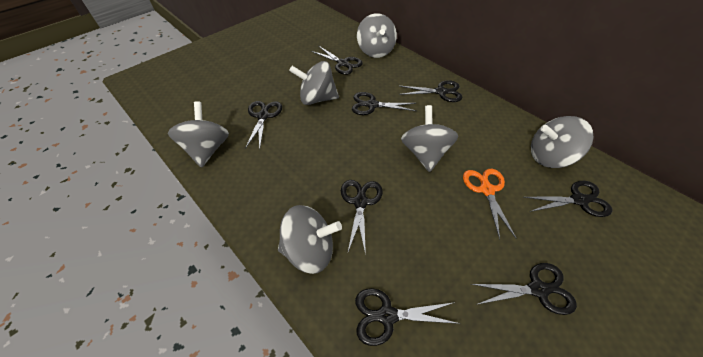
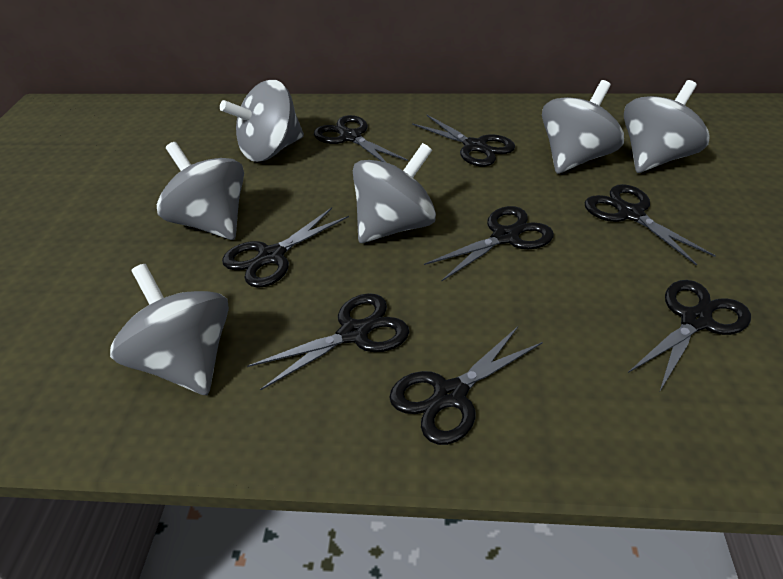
orange scissors: [463,169,517,240] = 1 -> none = 0

